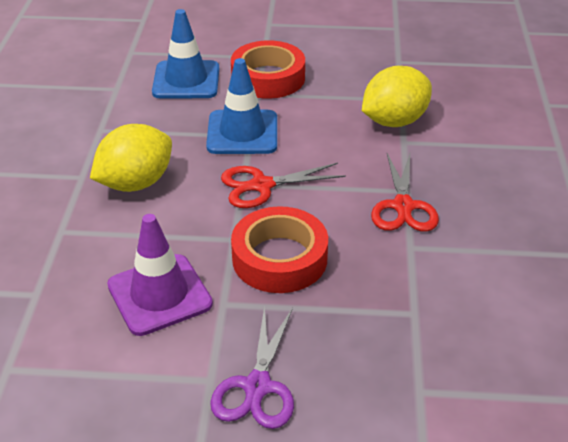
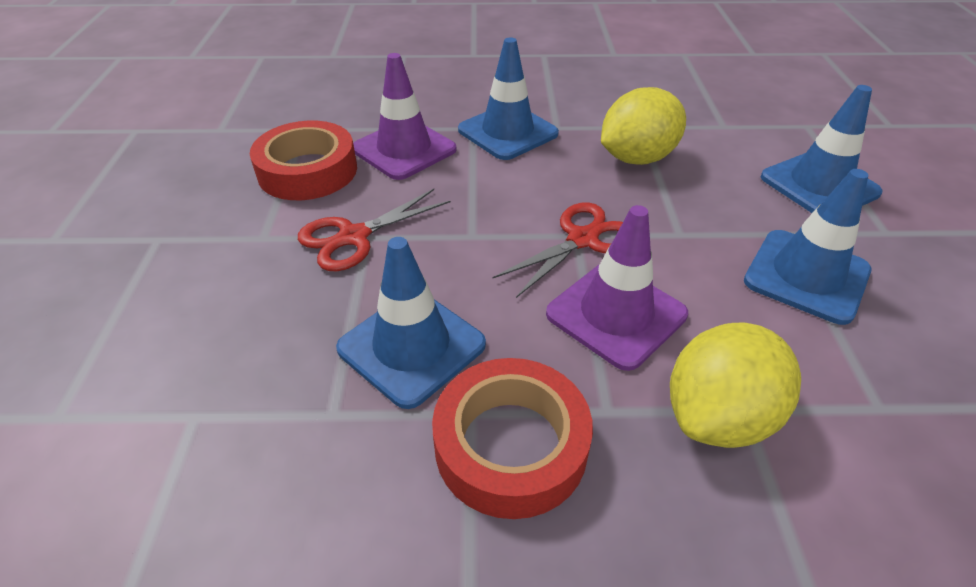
blue traffic cone: [152,9,219,99] [206,58,277,154] = 2 -> [336,237,486,409] [458,37,559,160] [744,169,871,325] [761,85,883,213] = 4
purple scissors: [210,305,294,429] = 1 -> none = 0
purple traffic cone: [107,214,213,336] = 1 -> [353,53,456,180] [546,205,688,371] = 2

